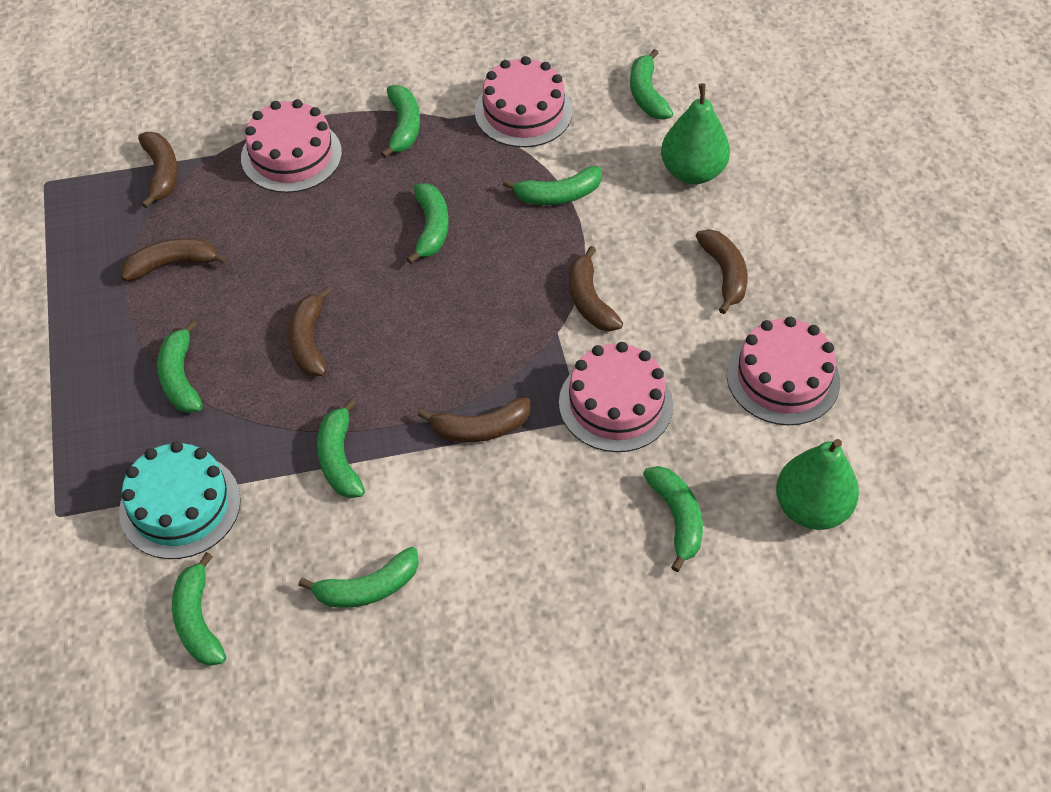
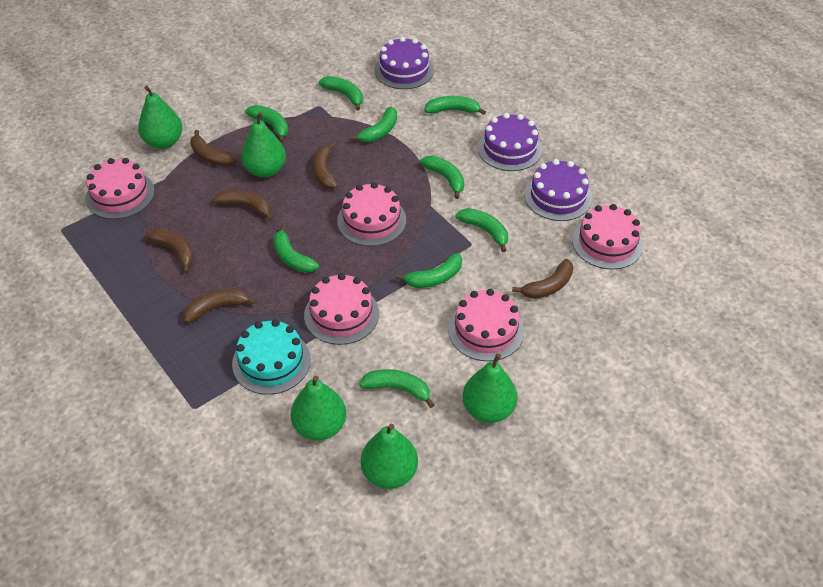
green pear: [661,83,730,184] [776,439,859,530] = 2 -> [138,85,183,149] [241,112,286,178] [291,376,346,441] [361,424,418,489] [463,353,518,423] = 5
pink cake: [241,99,342,193] [475,56,573,147] [559,342,673,452] [727,317,840,425] = 4 -> [86,158,155,219] [304,273,379,345] [337,182,406,246] [448,289,524,361] [572,204,643,270] = 5
purple cake: none = 0 -> [374,37,434,89] [478,113,542,171] [524,159,592,221] = 3

